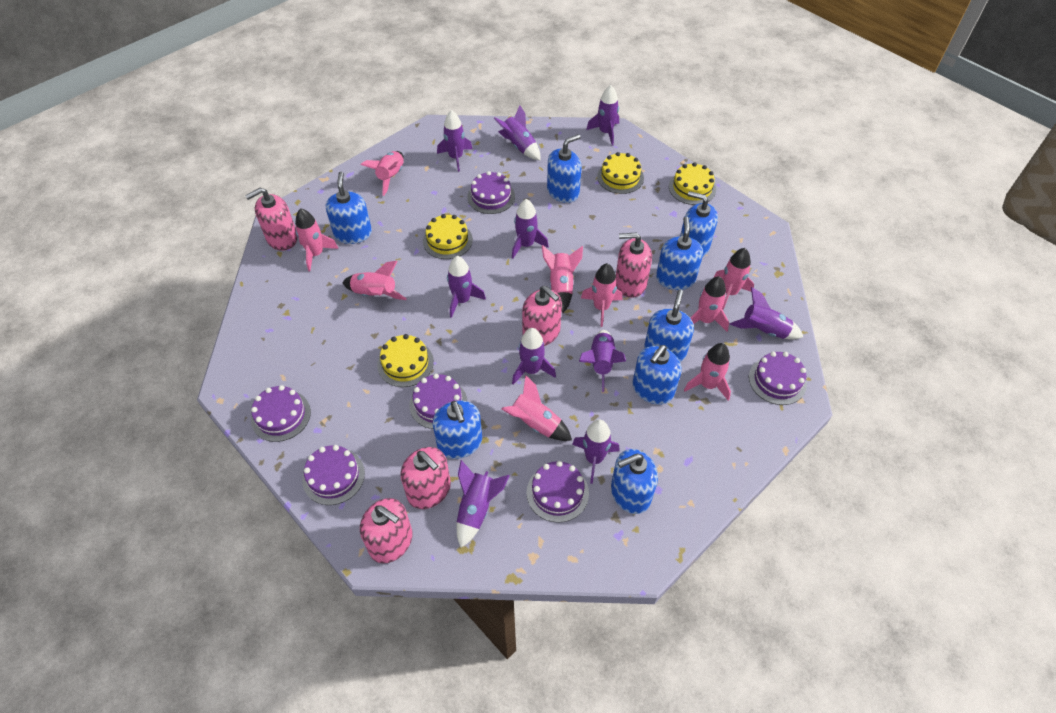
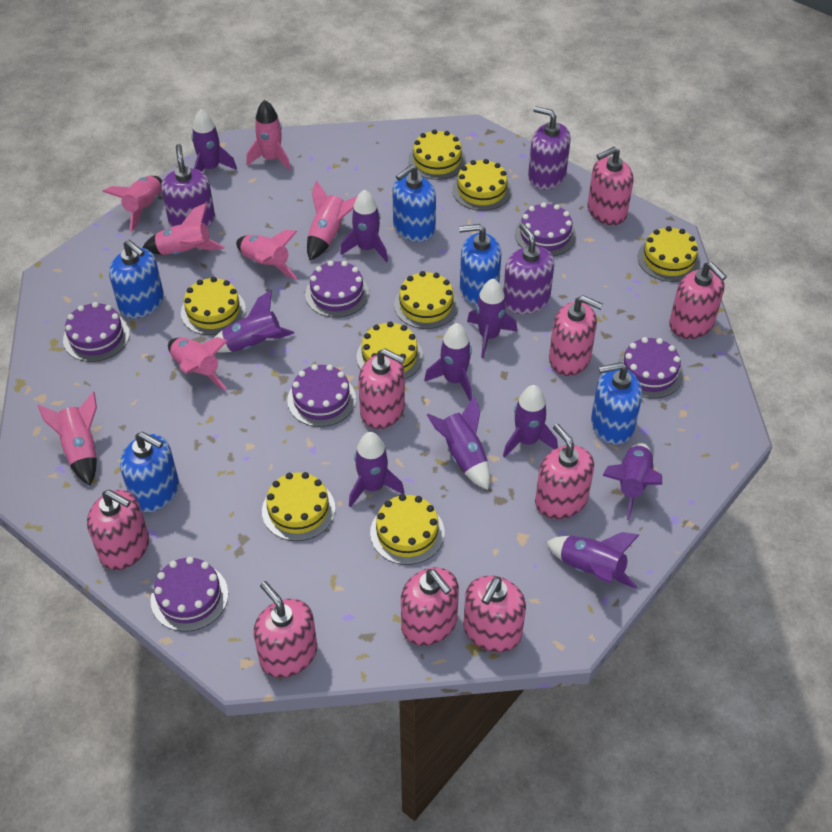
blue soap dispenser: [326,172,372,244] [433,400,482,459] [547,134,581,203] [611,449,658,514] [633,345,682,405] [644,290,694,362] [656,216,703,290] [680,191,718,257] = 8 -> [109,240,164,318] [120,432,179,512] [392,165,436,242] [459,224,501,305] [591,362,642,445] = 5
pink rocket: [295,208,338,271] [342,261,407,300] [361,151,404,196] [502,375,572,441] [542,245,583,313] [581,263,623,327] [684,343,731,401] [691,276,729,331] [713,248,754,310] = 9 -> [37,392,97,486] [103,176,162,232] [142,203,225,255] [168,337,228,391] [236,230,297,280] [246,100,291,171] [307,180,357,260] = 7
pink soap dispenser: [245,188,298,251] [360,498,413,564] [401,447,451,509] [522,286,562,346] [616,232,652,298] = 5 -> [87,490,149,570] [253,581,317,678] [358,348,405,429] [401,567,459,646] [463,576,526,652] [535,424,594,519] [549,295,603,376] [587,147,634,225] [669,262,727,339] = 9
purple soap dispenser: none = 0 -> [161,144,215,228] [503,223,554,314] [528,106,571,190] = 3
yellow cake: [377,334,434,387] [423,214,473,259] [597,152,644,194] [669,162,716,205] = 4 -> [181,277,246,335] [262,472,335,541] [357,321,423,379] [370,494,444,565] [394,271,458,329] [408,129,466,180] [452,159,512,211] [638,226,700,282] = 8

